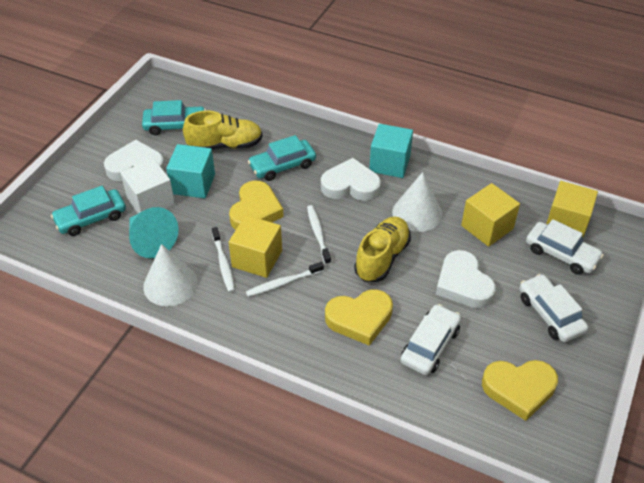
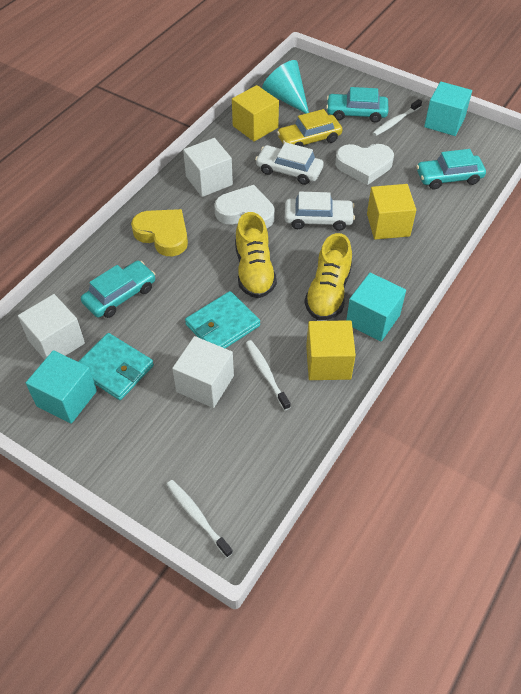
turquoise cube: [166,144,215,198] [369,124,413,178] = 2 -> [26,350,97,424] [346,273,406,341] [424,82,472,136] = 3
turquoise wallet: none = 0 -> [78,333,154,400] [185,291,260,349] = 2
white car: [401,304,461,375] [520,274,588,342] [526,219,604,275] = 3 -> [255,142,324,185] [285,192,355,231] = 2
white cone: [143,244,198,306] [392,172,442,232] = 2 -> none = 0
white cube: [121,159,175,213] = 1 -> [18,294,85,360] [172,336,234,408] [183,138,233,197] = 3
white heart: [104,140,165,181] [321,158,381,201] [436,250,496,308] = 3 -> [214,185,275,228] [335,144,394,185] = 2
yellow car: none = 0 -> [277,109,343,147] = 1
yellow heart: [229,180,284,230] [325,289,393,346] [482,360,558,421] = 3 -> [131,209,188,256] = 1

